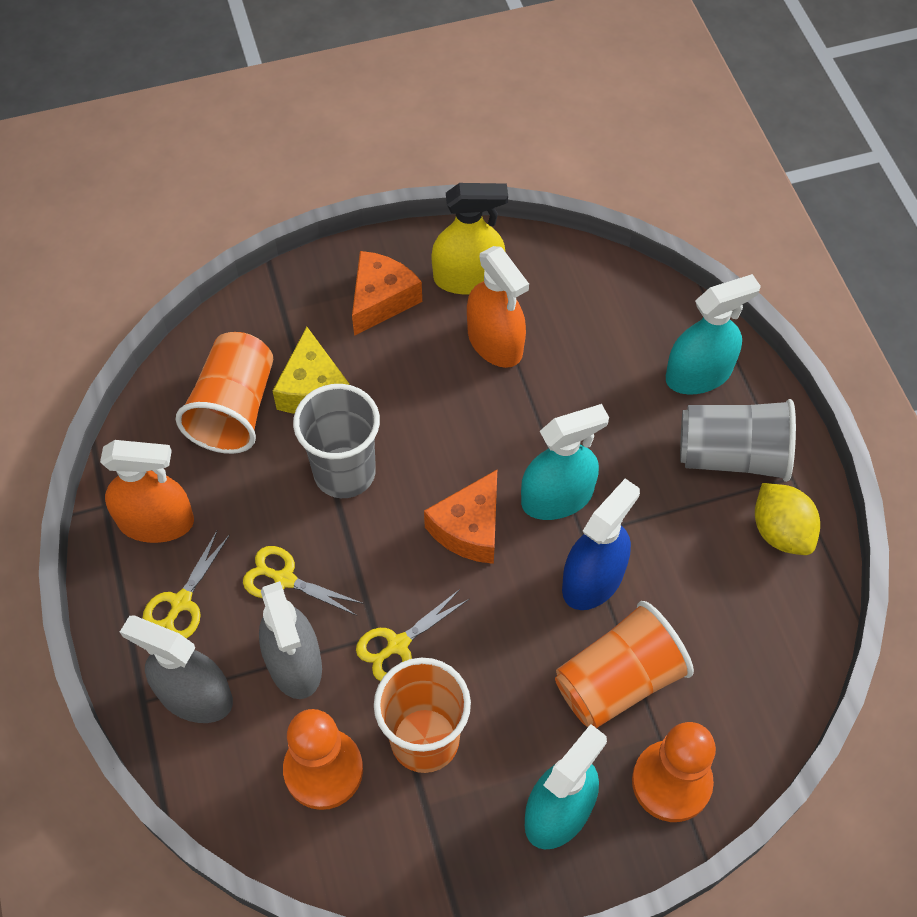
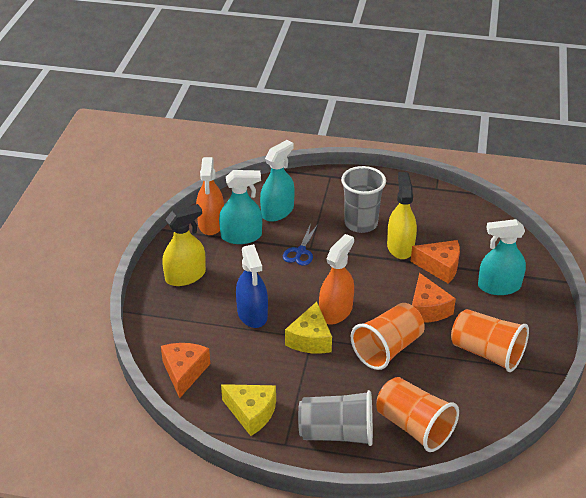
blue scissors: none = 0 -> [283,224,317,266] = 1
grey spray bottle: [120,615,233,723] [259,581,322,699] = 2 -> none = 0
orange cheese: [352,251,422,336] [424,470,497,564] = 2 -> [161,343,210,398] [411,240,460,283] [412,273,456,323] = 3
orange pawn: [283,709,363,810] [632,722,716,822] = 2 -> none = 0
yellow cheese: [273,327,350,414] = 1 -> [221,384,276,436] [285,302,332,353] = 2
yellow lemon: [755,483,820,555] = 1 -> none = 0
yellow scissors: [143,530,230,639] [243,546,364,616] [356,589,469,681] = 3 -> none = 0
yellow spray bottle: [431,183,508,295] = 1 -> [162,204,206,286] [387,172,417,259] = 2

